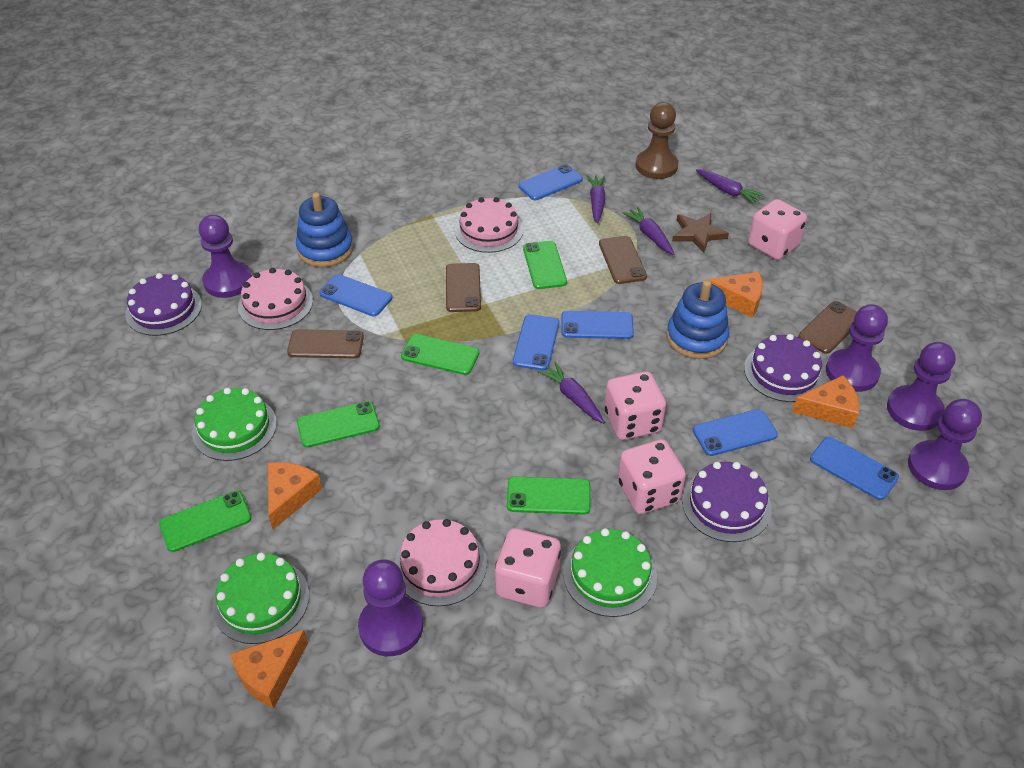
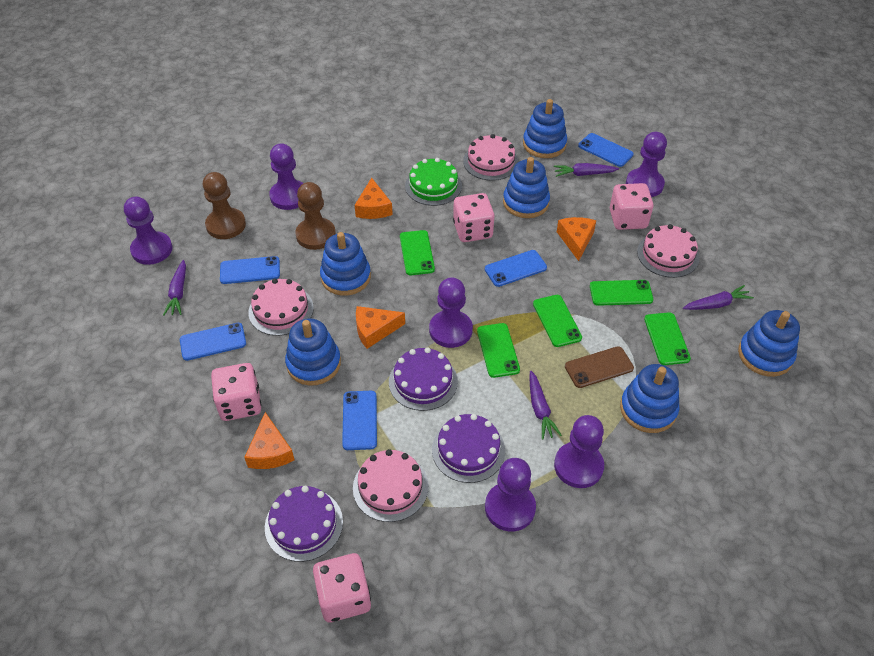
blue phone: [319,274,392,316] [513,314,559,370] [519,164,583,200] [562,311,634,339] [693,409,778,456] [810,436,899,500] = 6 -> [180,323,246,361] [220,256,280,284] [342,391,377,450] [485,250,547,287] [578,133,634,167] = 5
blue stacking toy: [296,192,353,267] [666,280,729,359] = 2 -> [285,318,341,386] [320,232,371,296] [503,157,550,218] [523,99,567,158] [620,364,679,433] [738,310,800,377] = 6
brown pawn: [636,102,678,179] = 1 -> [203,172,246,239] [295,182,336,250] = 2
brown phone: [287,329,364,358] [446,263,481,312] [599,236,647,284] [798,301,857,354] = 4 -> [565,346,634,388] = 1
brown star: [672,213,729,253] = 1 -> none = 0
green cake: [192,388,277,461] [212,553,309,644] [563,528,657,617] = 3 -> [405,158,462,206] = 1
pink cake: [238,268,313,330] [395,519,487,606] [455,197,523,253] = 3 -> [248,279,314,336] [353,449,428,522] [463,134,519,181] [637,224,699,278] = 4
purple pawn: [199,215,252,298] [358,559,423,656] [826,304,888,392] [887,342,956,431] [908,399,982,490] = 5 -> [124,197,172,265] [269,143,303,210] [429,277,473,348] [485,458,536,532] [554,415,604,488] [626,132,667,197] = 6

